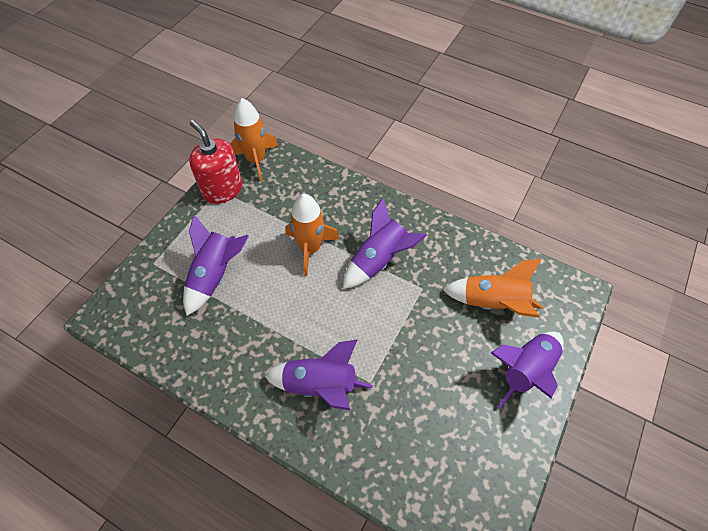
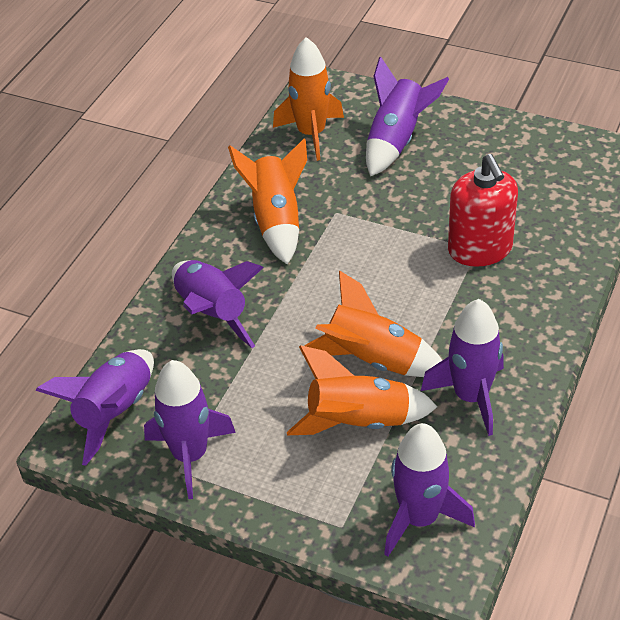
orange rocket: [230,98,278,182] [285,194,340,276] [442,258,543,318] = 3 -> [228,138,307,265] [273,37,344,161] [287,345,437,435] [305,270,442,377] = 4
purple rocket: [183,214,249,316] [264,339,372,411] [343,198,427,289] [491,331,564,409] = 4 -> [35,349,154,466] [144,360,236,499] [172,260,264,348] [366,56,449,176] [384,423,475,557] [421,299,504,436] = 6

